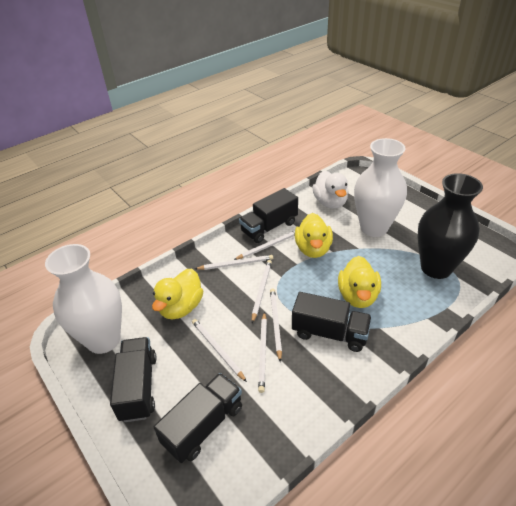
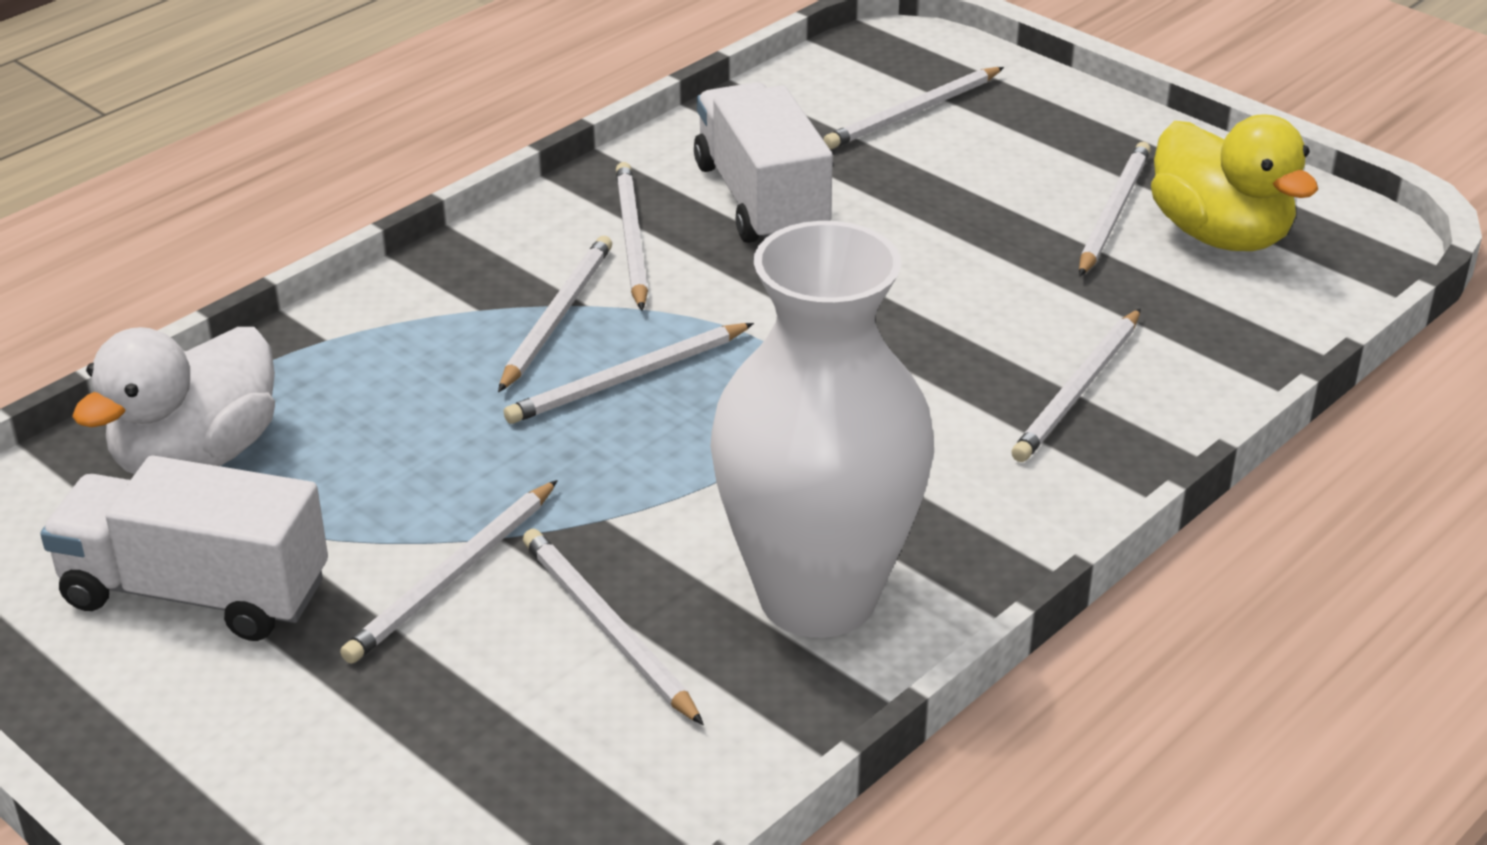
black truck: [110,337,157,422] [154,373,242,463] [239,188,298,243] [292,292,372,352] = 4 -> none = 0
black vase: [418,173,483,279] = 1 -> none = 0
white pencil: [192,319,247,382] [195,255,273,270] [234,231,295,260] [252,260,272,323] [258,312,267,393] [270,289,282,362] = 6 -> [340,480,558,664] [498,236,612,392] [504,323,754,424] [523,529,704,725] [616,162,648,310] [823,67,1004,149] [1011,308,1141,462] [1079,142,1151,276] = 8
white truck: none = 0 -> [40,455,328,641] [694,82,833,243] = 2
white vase: [45,244,122,354] [354,138,407,237] = 2 -> [710,221,934,638] = 1
yellow duck: [152,268,203,319] [295,213,333,258] [338,256,381,308] = 3 -> [1151,114,1318,251] = 1

